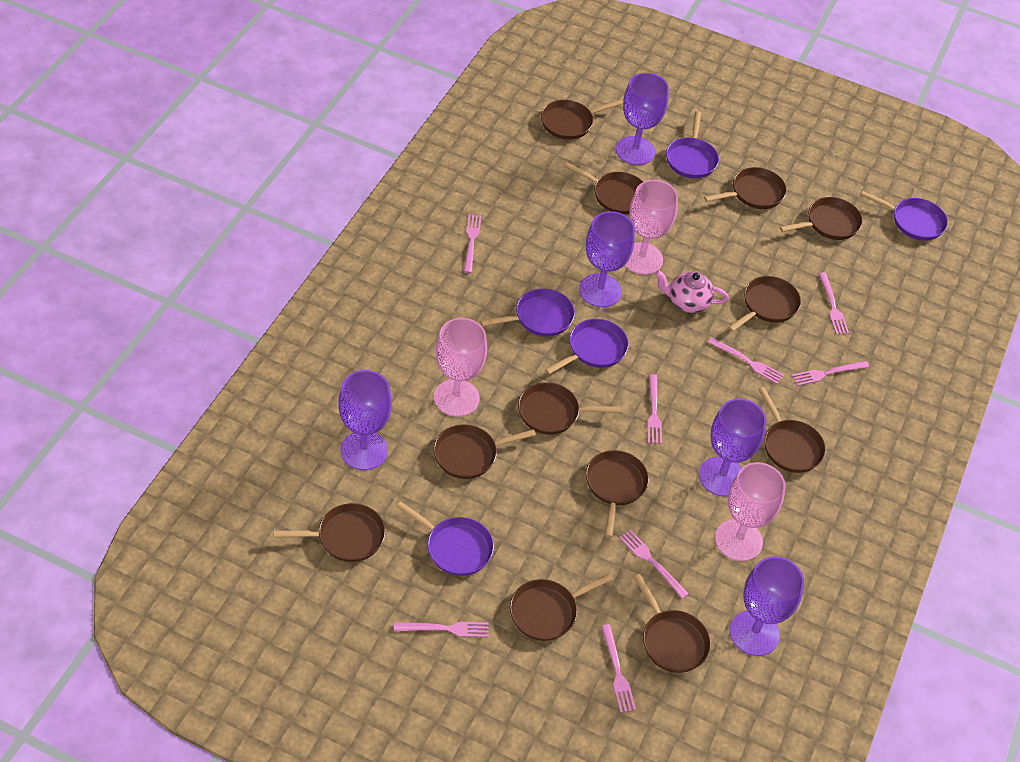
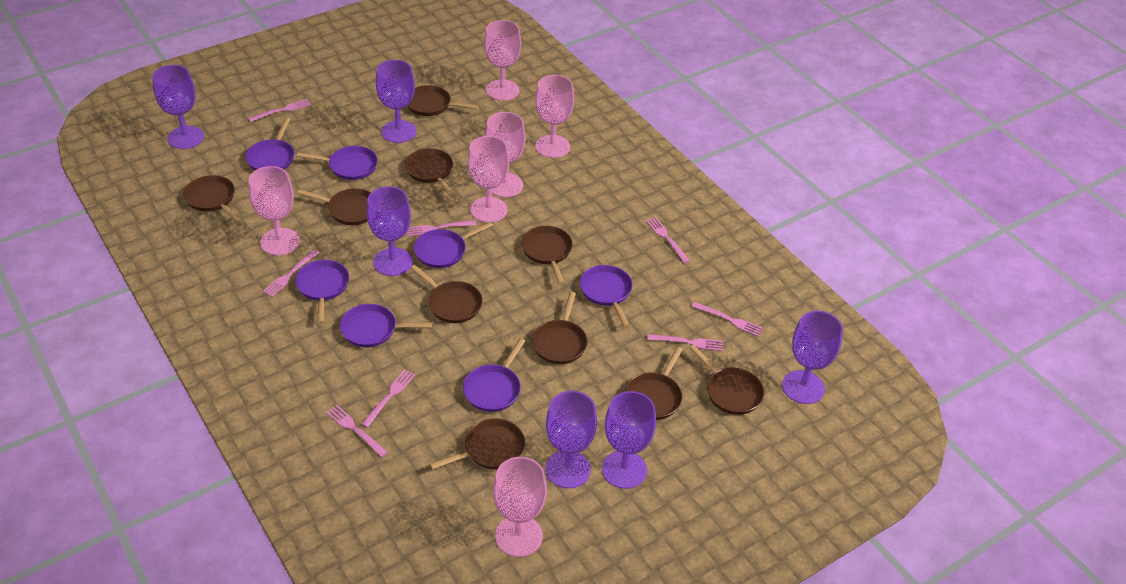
brown pan: [274,503,385,562] [434,425,536,479] [510,573,613,641] [518,382,621,435] [541,99,623,140] [564,162,643,214] [586,450,649,538] [634,574,711,673] [704,167,787,209] [728,276,801,332] [758,387,826,473] [780,197,863,240] = 12 -> [183,175,241,222] [297,188,371,225] [405,148,455,197] [407,85,479,116] [411,265,483,323] [430,418,525,470] [521,226,573,284] [532,292,588,364] [625,346,683,420] [690,345,764,415] = 10
pink goblet: [434,318,487,417] [625,180,678,275] [715,462,786,561] = 3 -> [248,166,300,255] [468,136,509,223] [484,20,521,101] [485,112,526,197] [493,457,547,557] [535,75,574,158] = 6
pink teapot: [655,270,729,313] = 1 -> none = 0
purple goblet: [339,370,392,470] [579,211,635,307] [616,73,669,165] [699,398,766,497] [730,556,804,656] = 5 -> [152,65,204,149] [367,186,413,276] [376,60,416,143] [546,391,597,489] [602,391,656,489] [782,311,843,404] = 6
purple pan: [396,501,494,576] [481,289,575,336] [545,319,629,374] [666,111,719,178] [861,191,948,241] = 5 -> [245,117,295,170] [295,260,349,323] [297,146,378,180] [340,304,432,347] [414,222,493,268] [463,338,525,412] [580,265,633,327] = 7

